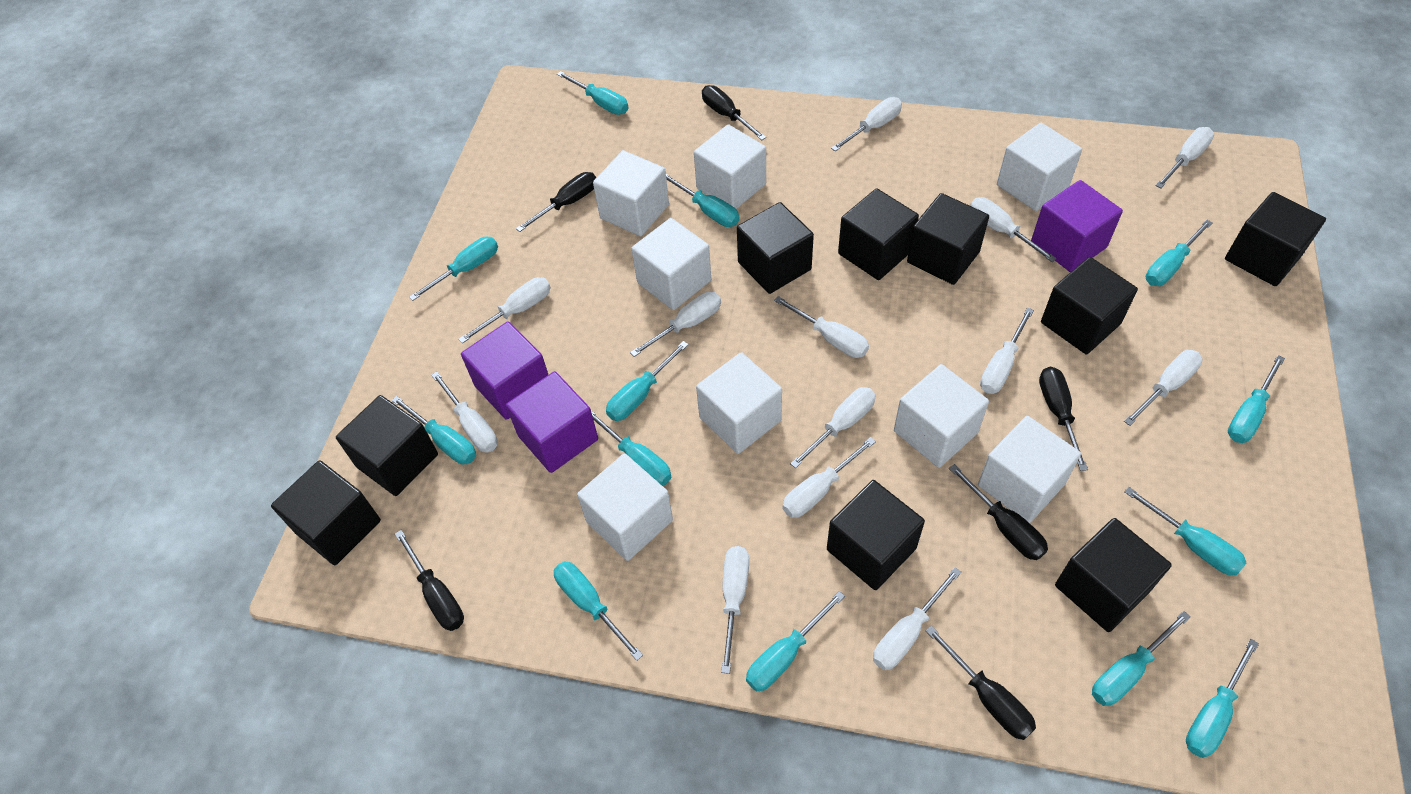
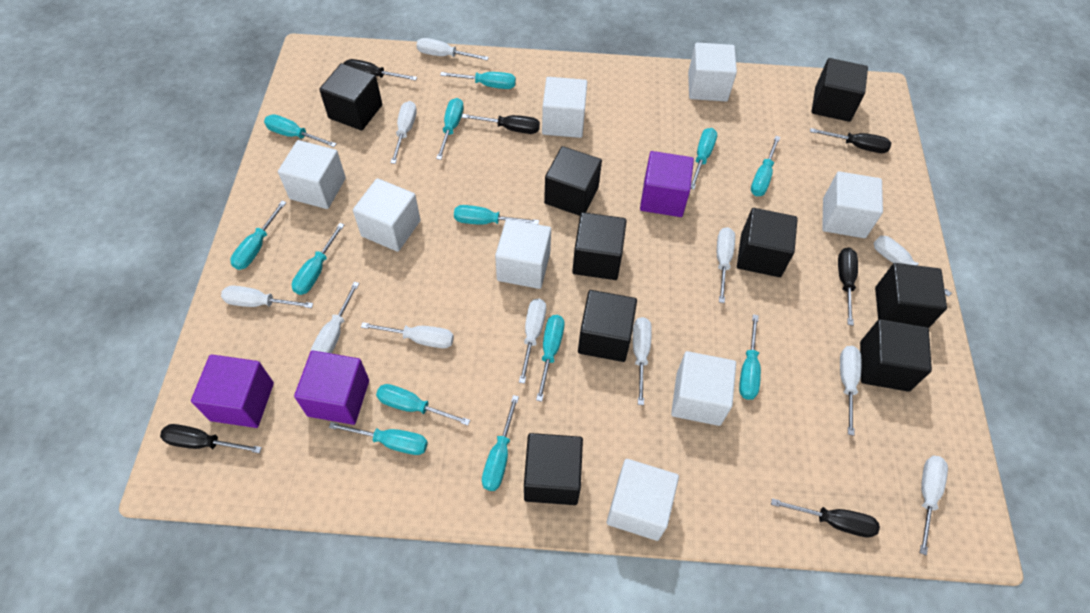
white screwdriver: [431,372,498,453] [458,277,551,343] [630,292,721,357] [721,546,749,674] [774,296,869,358] [783,437,876,518] [790,387,876,468] [831,97,902,151] [873,567,961,670] [970,197,1057,262] [980,308,1034,394] [1124,350,1203,426] [1155,127,1214,188] = 13 -> [221,286,313,308] [311,282,359,354] [361,322,454,348] [390,101,417,164] [417,38,489,60] [519,299,546,384] [633,317,652,405] [717,227,735,303] [840,346,862,436] [873,236,952,297] [920,456,948,555] = 11

